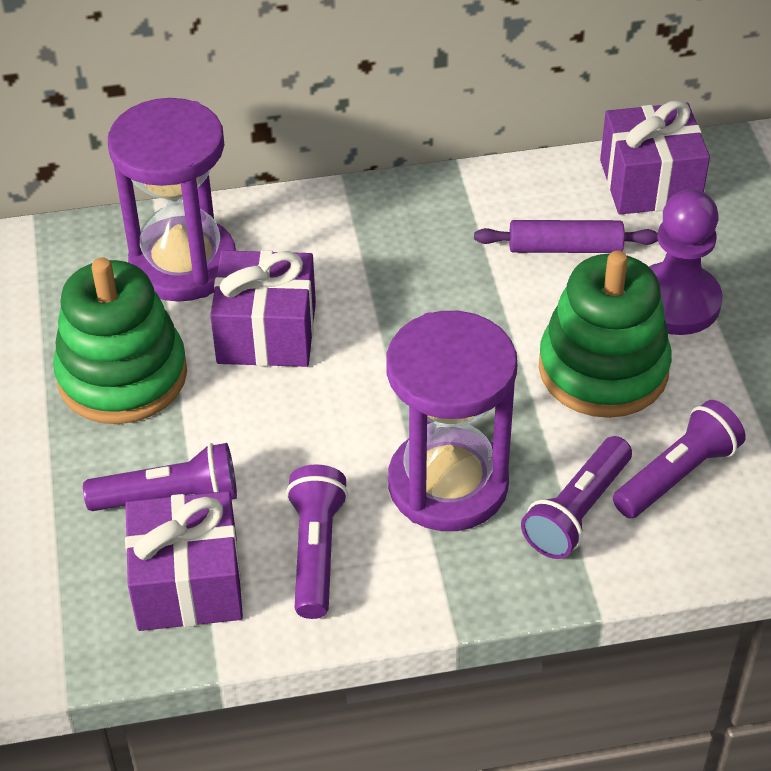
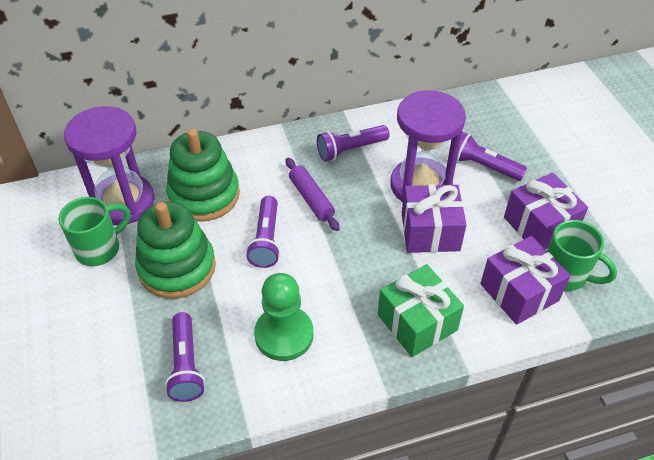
green gift: none = 0 -> [378,264,464,357] = 1
green mug: none = 0 -> [59,197,130,266] [547,220,617,291] = 2
green pawn: none = 0 -> [254,273,313,361] = 1
purple pawn: [649,189,723,335] = 1 -> none = 0

